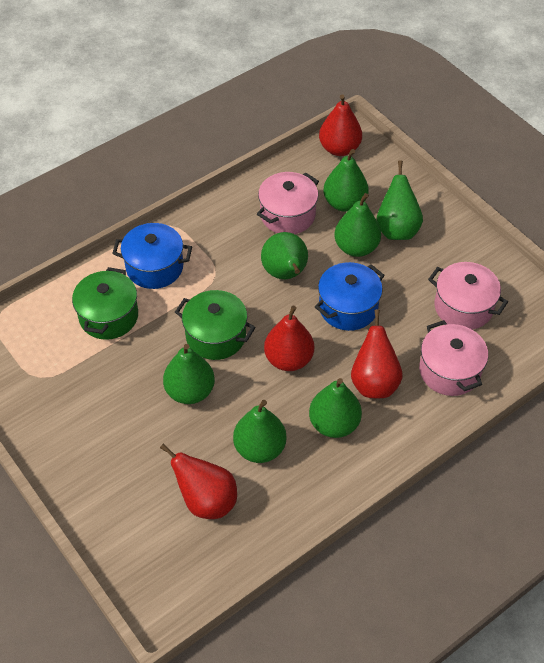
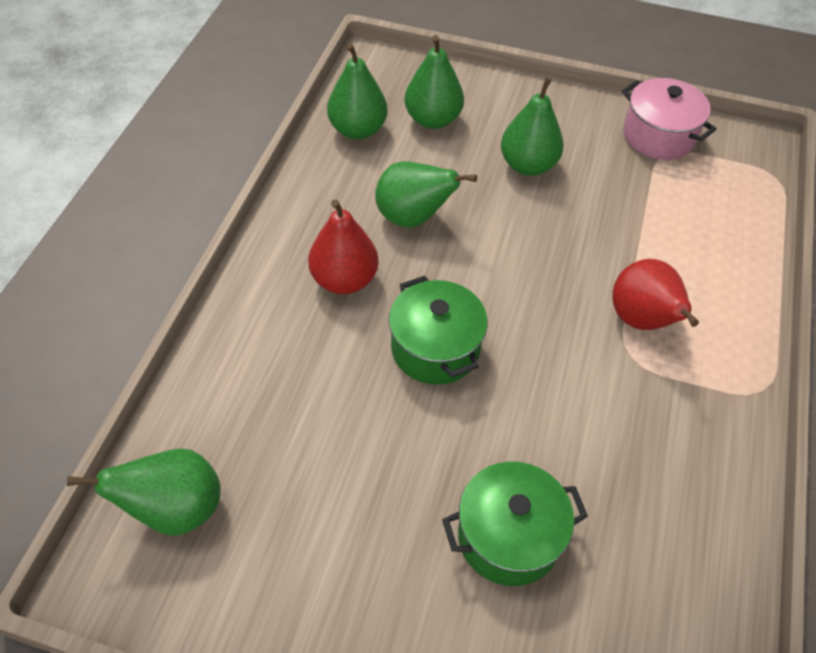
blue pot: [112,223,192,289] [315,262,385,331] = 2 -> none = 0
green pear: [163,344,215,404] [233,400,287,463] [261,232,308,279] [309,378,362,438] [323,149,369,212] [334,193,381,257] [377,160,423,240] = 7 -> [67,448,221,536] [327,44,387,140] [375,161,477,228] [405,35,464,129] [501,77,564,176] = 5
pink pot: [257,172,319,234] [419,320,488,396] [428,262,508,330] = 3 -> [622,78,716,160] = 1
red pear: [160,443,237,519] [264,306,314,371] [319,94,362,156] [351,309,403,398] = 4 -> [308,199,379,294] [612,259,699,330] = 2

